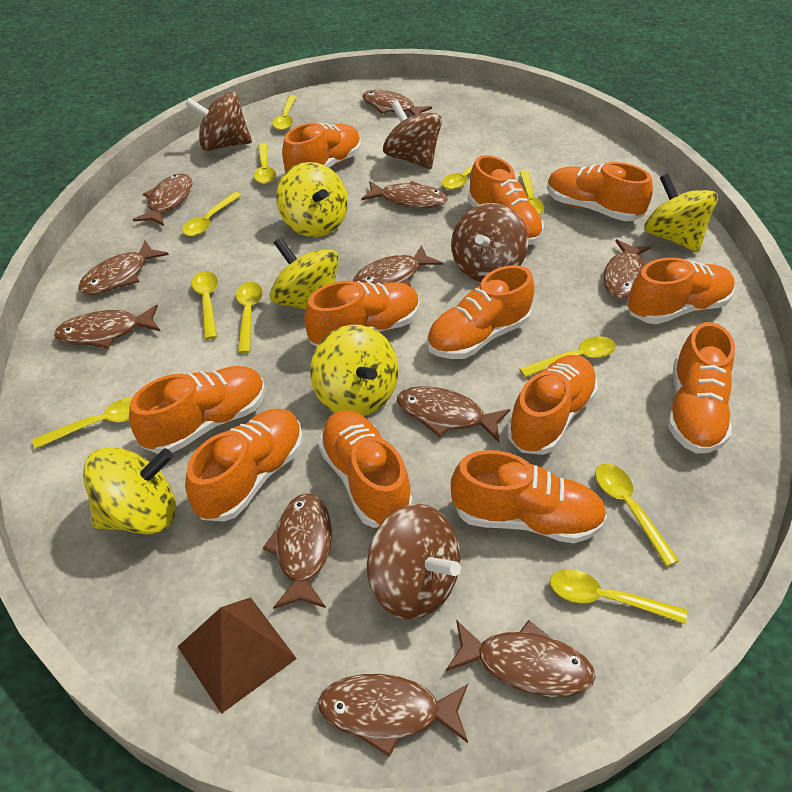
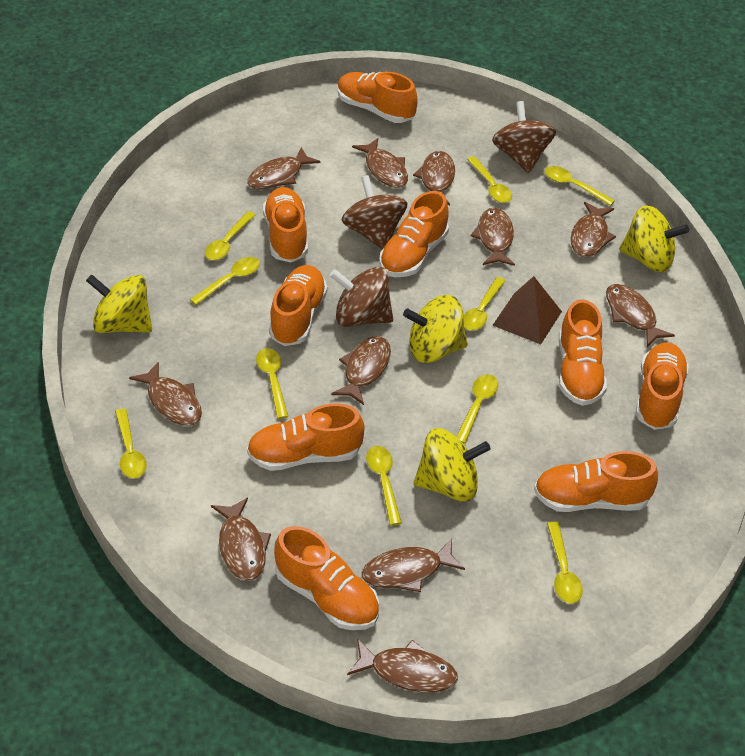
brown spinning top: [185,92,252,151] [367,504,461,620] [383,101,442,169] [451,203,528,282] = 4 -> [330,267,393,327] [341,175,407,250] [492,101,556,173] = 3
orange shoe: [129,366,265,454] [185,409,303,522] [282,123,361,173] [304,281,420,346] [318,410,412,528] [426,265,534,359] [451,450,607,543] [468,155,544,245] [507,355,598,455] [547,162,653,221] [627,257,735,324] [668,322,735,454] = 12 -> [247,403,364,471] [263,187,308,262] [269,265,327,346] [274,526,379,630] [338,72,418,123] [379,191,449,277] [534,451,658,512] [559,299,607,406] [636,343,689,430] = 9
yellow spinning top: [83,447,176,534] [270,237,339,310] [276,162,348,237] [310,325,398,416] [644,173,718,253] = 5 -> [86,274,152,333] [403,295,468,363] [414,428,490,502] [619,205,689,272] = 4
yellow spoon: [32,397,133,449] [182,192,242,237] [191,271,218,340] [236,282,263,354] [254,143,276,184] [272,95,297,130] [442,155,492,190] [519,171,544,215] [519,336,616,378] [550,569,687,624] [595,463,679,567] = 11 -> [115,409,147,478] [190,257,260,305] [205,211,255,260] [256,348,288,419] [366,446,402,525] [456,374,498,444] [464,277,506,331] [467,156,512,203] [545,166,615,206] [547,522,583,604] = 10

